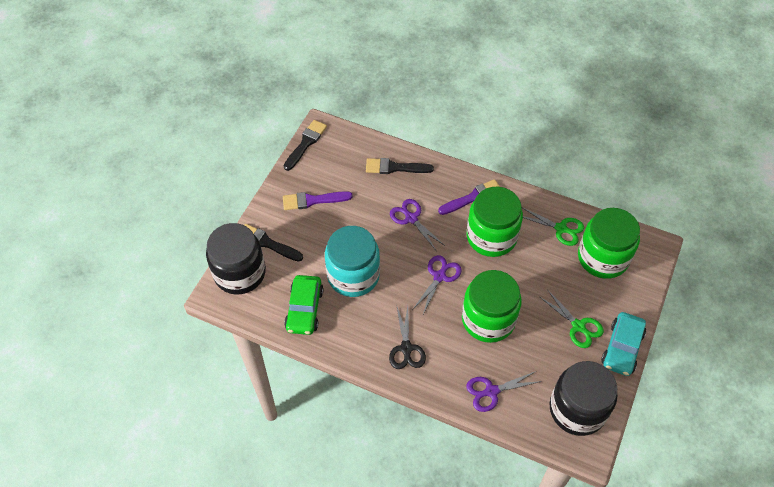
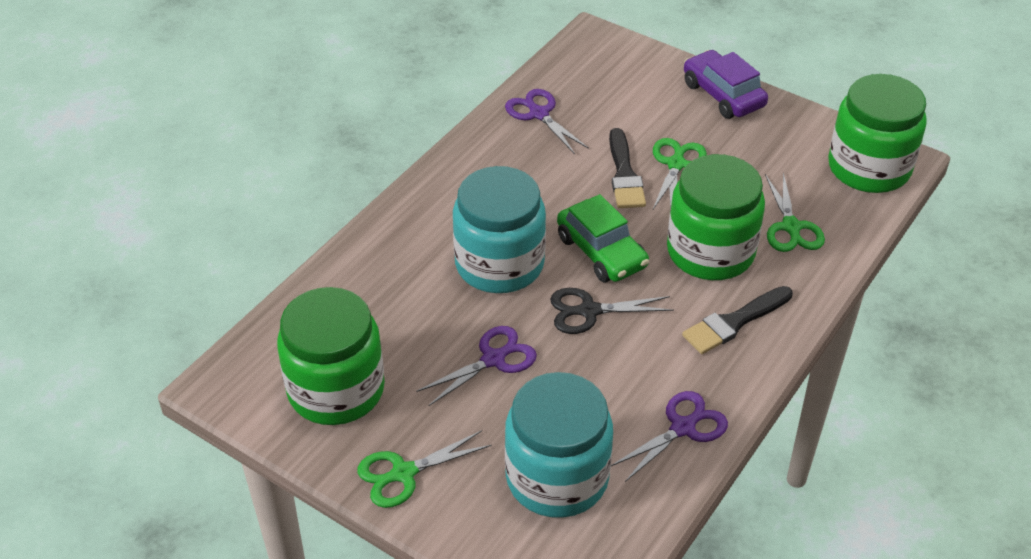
black brush: [244,224,303,261] [284,120,327,171] [366,158,434,174] = 3 -> [609,128,646,208] [682,286,793,354] = 2
black jar: [206,223,266,295] [549,361,617,436] = 2 -> none = 0
green scissors: [522,207,584,246] [540,289,604,348] = 2 -> [357,430,492,508] [653,138,707,209] [765,173,825,252] = 3
purple brush: [283,191,353,210] [438,179,500,215] = 2 -> none = 0
purple car: none = 0 -> [684,50,768,119] = 1
turquoise car: [601,312,646,376] = 1 -> none = 0
turquoise jar: [325,226,380,297] = 1 -> [453,166,546,293] [505,372,613,518] = 2

